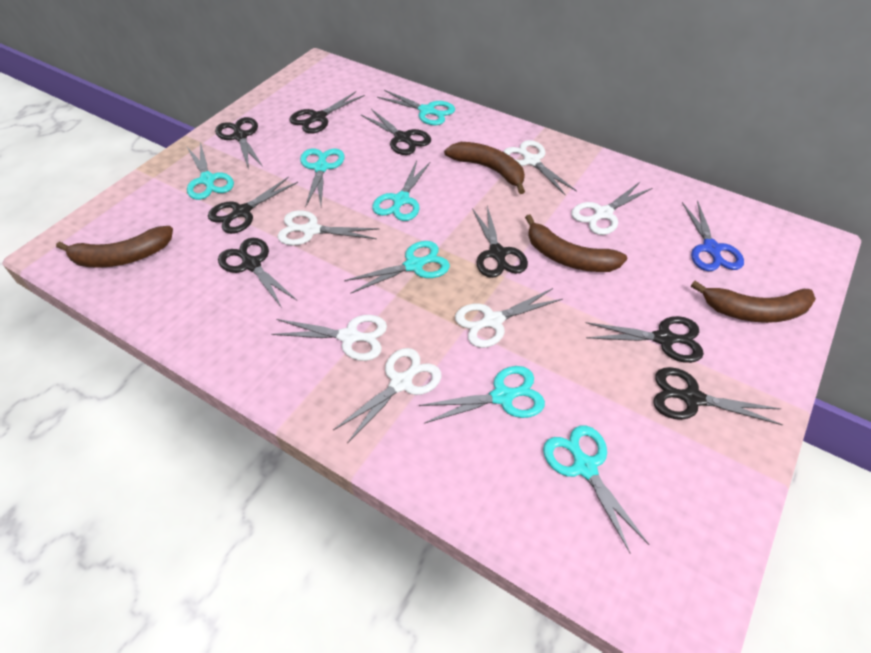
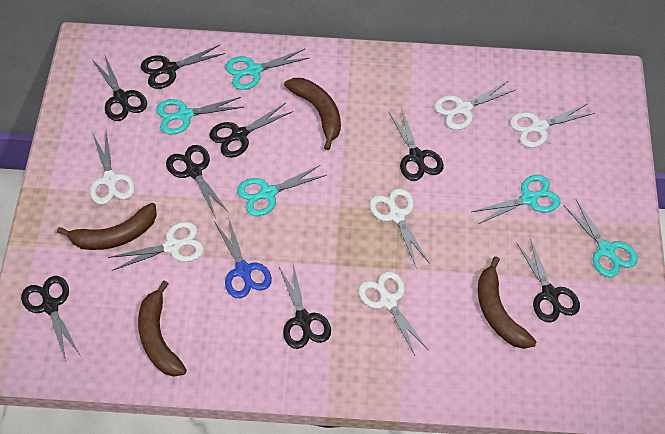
turquoise scissors: [187,142,234,200] [300,148,345,207] [344,241,450,294] [372,161,430,221] [377,90,455,125] [419,366,545,424] [543,425,649,554] = 7 -> [156,97,244,135] [225,49,309,90] [237,165,327,216] [472,175,561,224] [564,200,638,277] = 5

